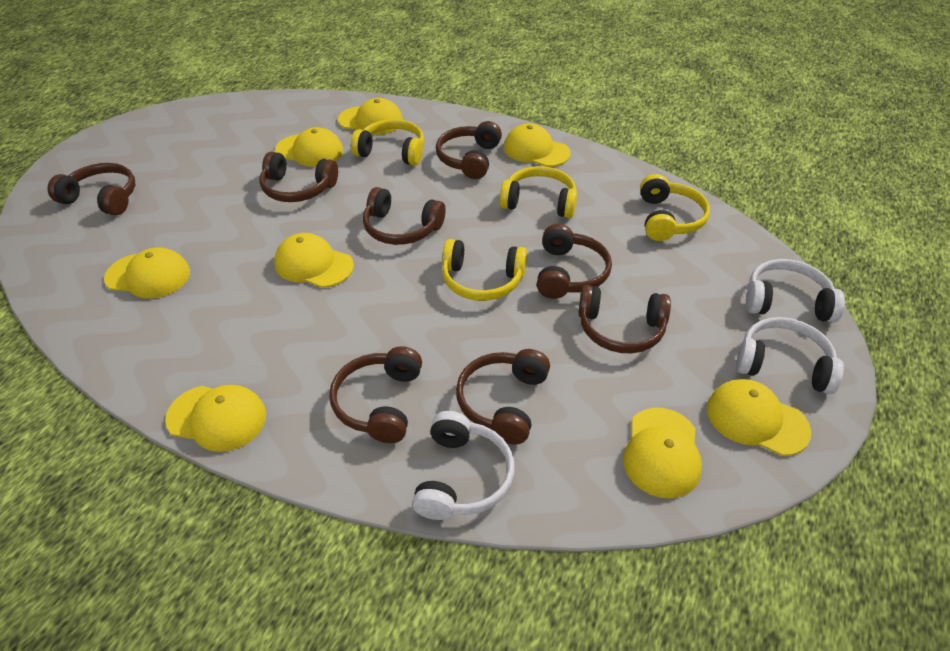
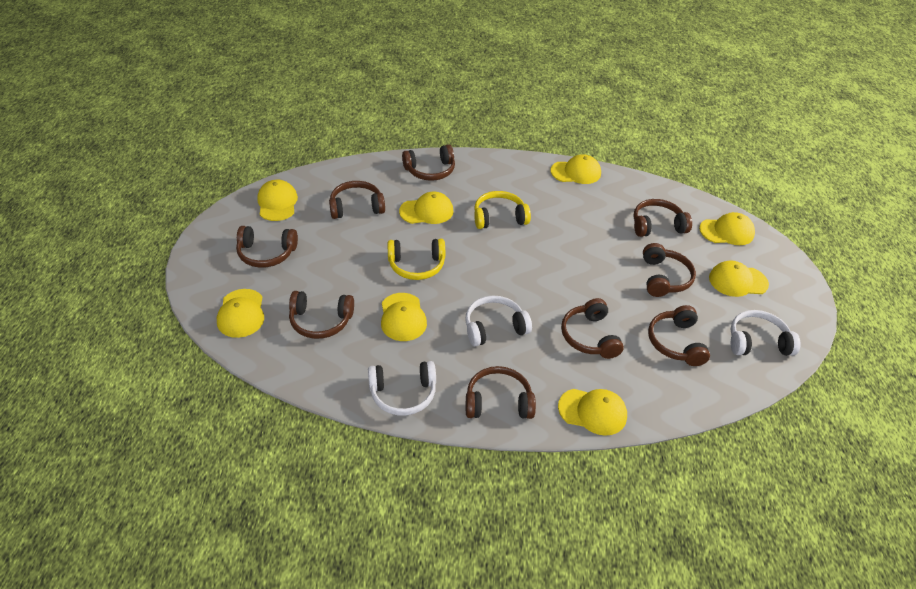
brown headphones: [48,163,135,215] [259,152,338,202] [329,346,422,443] [363,187,446,245] [436,121,502,179] [456,349,550,445] [537,224,612,299] [578,285,671,353] = 8 -> [236,226,298,268] [289,291,354,339] [329,181,385,219] [402,145,455,181] [466,366,536,419] [561,298,624,359] [633,199,692,237] [643,243,696,297] [648,305,710,366] = 9
yellow headphones: [351,119,424,165] [442,239,527,301] [499,166,577,218] [640,174,710,241] = 4 -> [387,239,445,280] [474,191,531,229] = 2

